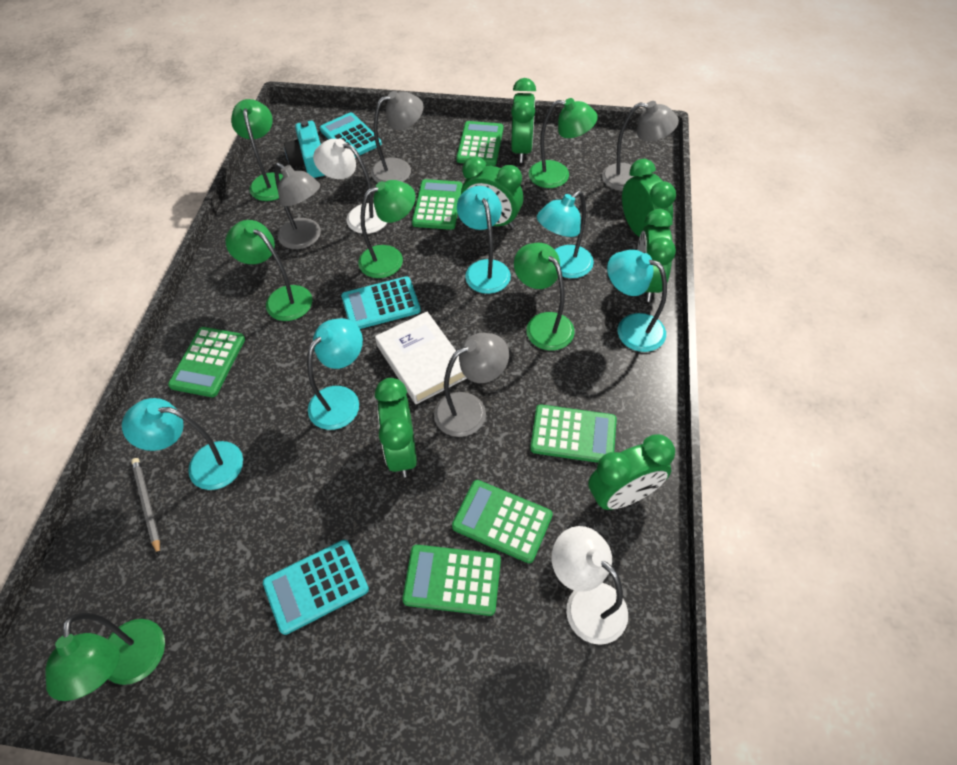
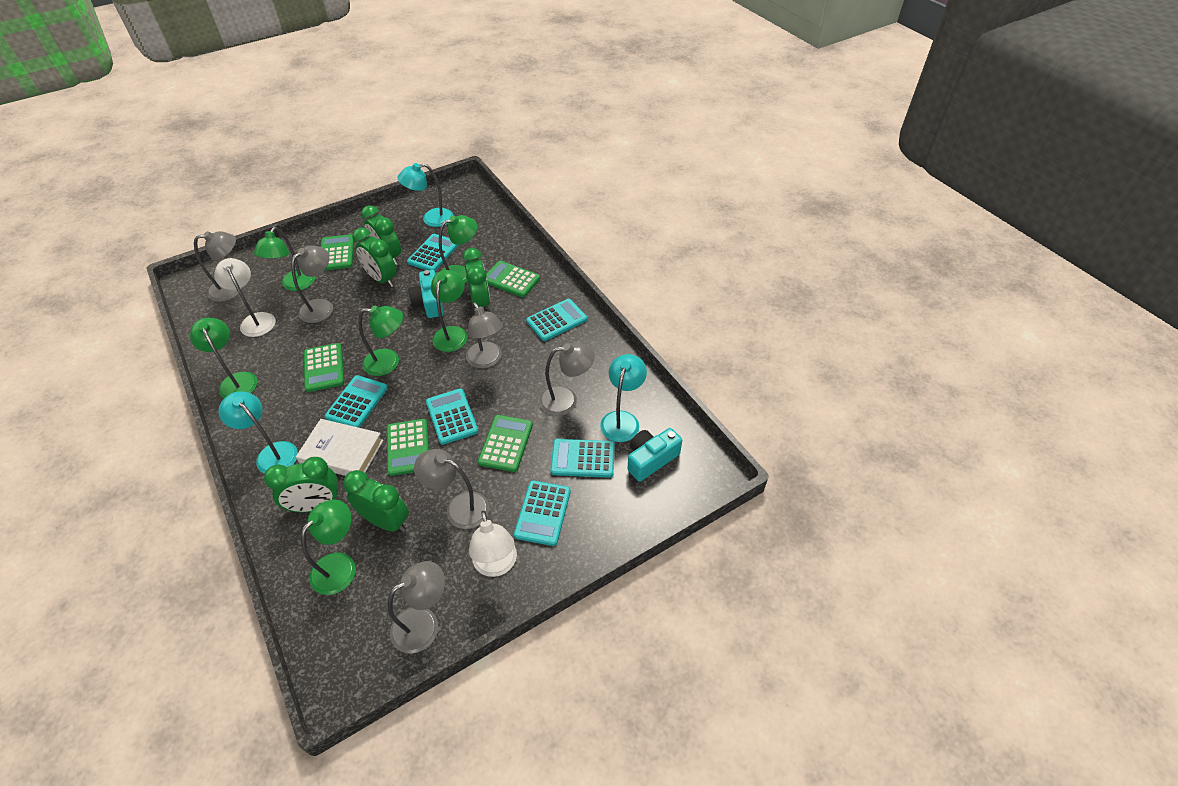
green calculator: [168,327,245,397] [402,545,501,616] [412,179,463,230] [452,480,553,563] [456,121,503,166] [530,404,617,463] = 6 -> [304,343,344,392] [321,234,354,271] [387,419,429,476] [478,415,533,472] [486,261,540,297] = 5
green clock: [375,378,417,477] [461,156,523,228] [511,78,536,163] [588,434,675,510] [622,159,676,237] [637,209,676,302] = 6 -> [264,457,340,512] [343,470,409,532] [353,228,397,287] [361,205,401,265] [462,248,490,311] = 5
grey lamp: [274,163,321,249] [371,91,424,183] [434,333,509,437] [602,101,679,191] = 4 -> [194,231,242,302] [291,245,333,323] [388,561,445,654] [414,449,489,529] [466,302,503,368] [539,342,595,416] = 6
grey pencil: [131,458,160,555] = 1 -> none = 0
turquoise calculator: [263,540,369,635] [320,112,382,158] [341,276,421,329] = 3 -> [325,375,388,428] [407,234,459,271] [426,388,478,445] [514,480,571,546] [526,299,587,341] [550,439,615,478] = 6
turquoise camera: [284,120,325,178] = 1 -> [408,270,444,318] [628,428,682,482] = 2
turquoise lamp: [122,398,243,490] [307,318,363,430] [457,186,511,294] [537,191,594,278] [607,250,667,352] = 5 -> [218,391,298,474] [398,163,453,227] [600,354,647,442] = 3

